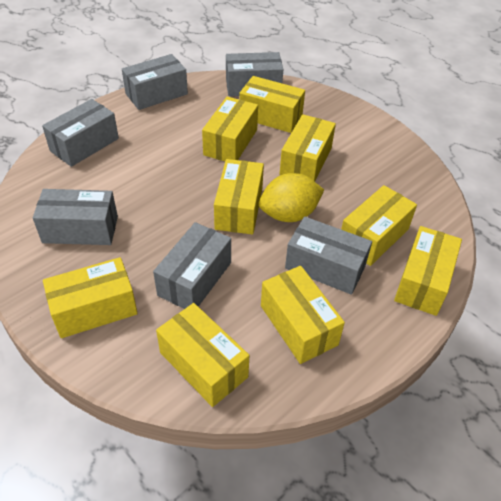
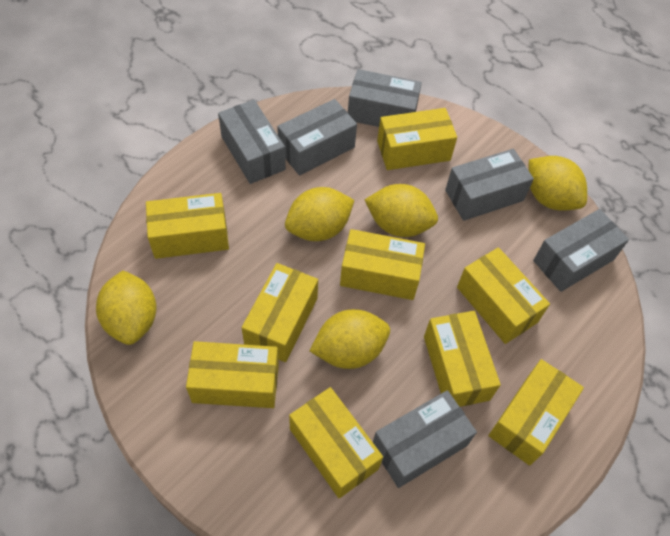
yellow lemon: [259,173,324,222] = 1 -> [96,271,157,345] [285,187,355,241] [310,309,390,369] [365,184,438,237] [528,156,587,211] = 5

